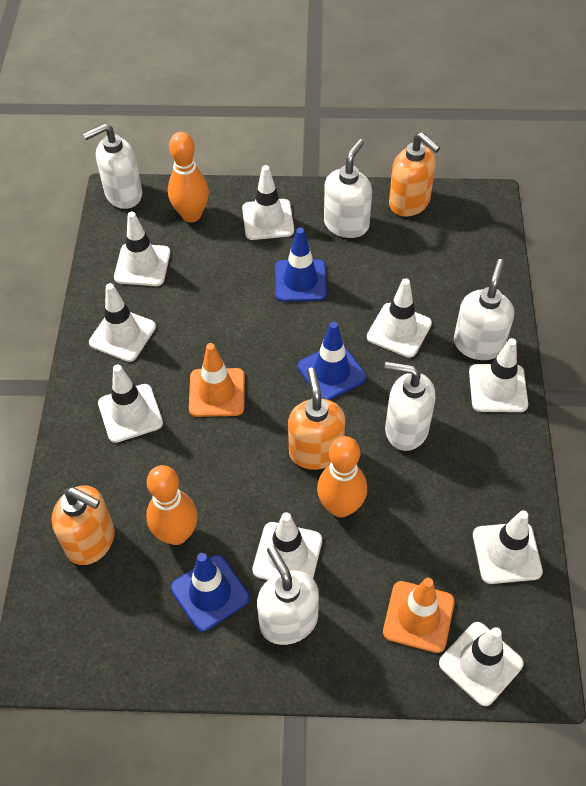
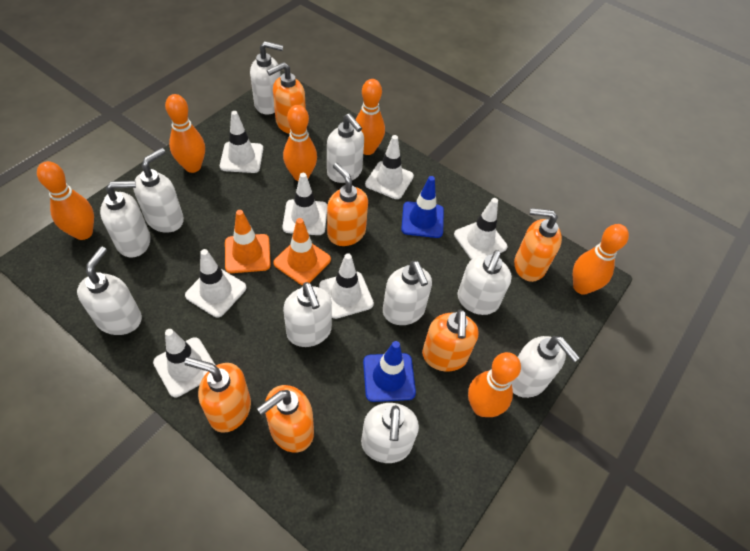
blue traffic cone: [171,553,250,632] [275,228,327,302] [298,322,366,400] = 3 -> [363,341,416,402] [401,176,444,238] = 2
orange bowling pin: [146,465,198,545] [168,132,209,222] [317,436,367,518] = 3 -> [37,161,94,240] [165,94,205,173] [283,105,317,181] [355,79,385,155] [468,352,521,417] [573,224,629,295] = 6
orange soap dispenser: [52,485,115,565] [288,368,345,470] [389,132,440,217] = 3 -> [184,357,251,433] [257,385,314,453] [267,62,306,134] [327,163,368,246] [422,309,479,372] [514,208,562,282] = 6
white soap dispenser: [83,123,142,209] [257,546,319,645] [324,139,372,238] [385,362,435,451] [454,259,514,360] = 5 -> [77,246,142,335] [100,181,150,258] [133,148,184,233] [250,41,283,114] [283,282,332,347] [327,113,364,183] [361,403,419,463] [383,261,432,325] [457,250,512,315] [511,336,580,398] = 10
white traffic cone: [89,283,156,362] [98,365,163,443] [114,212,170,286] [242,165,294,240] [252,512,322,580] [367,278,432,358] [439,622,524,706] [469,338,528,412] [473,510,543,584] = 9 -> [153,329,216,397] [185,249,246,317] [220,111,263,173] [282,173,327,235] [319,253,374,319] [365,135,414,199] [454,198,507,260] = 7

